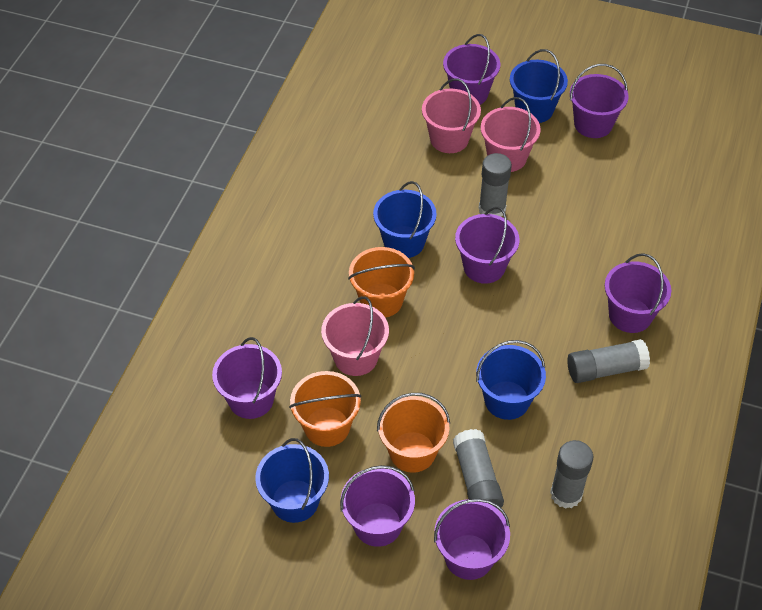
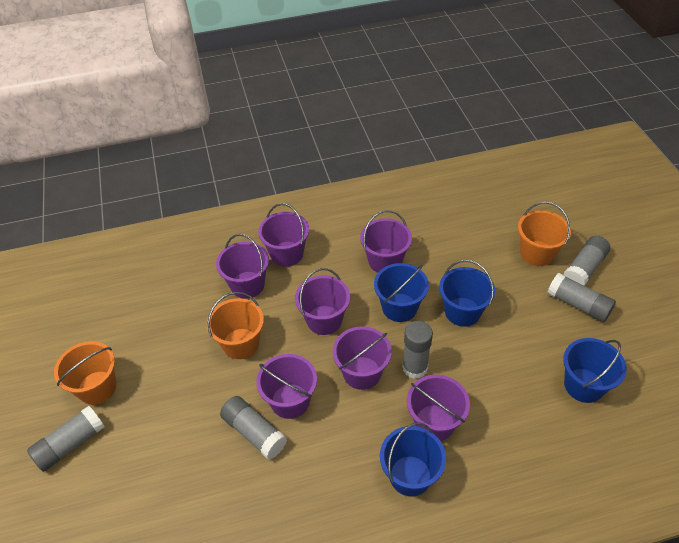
grey glue stick: [453,429,504,510] [479,153,512,217] [550,440,593,509] [567,339,650,383] = 4 -> [27,406,105,472] [220,396,287,460] [402,321,433,379] [547,273,616,322] [563,236,610,286] = 5
pink bucket: [321,296,389,376] [422,79,481,153] [481,97,541,172] = 3 -> none = 0

